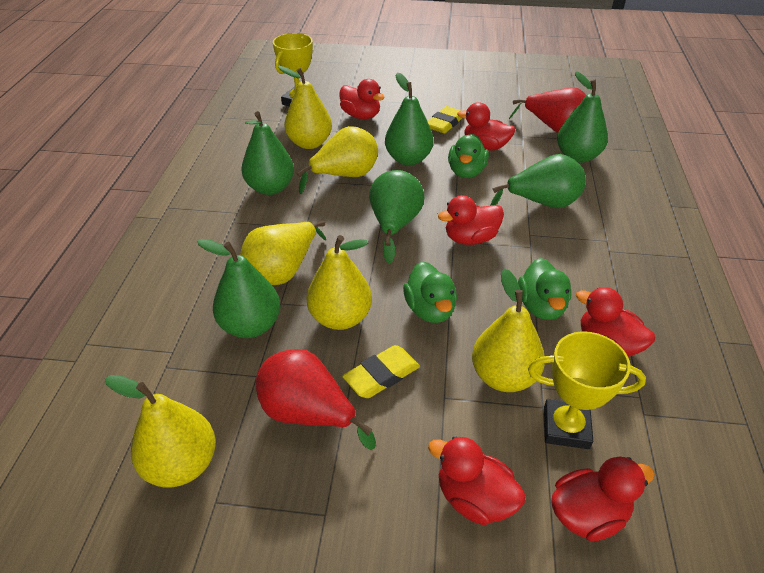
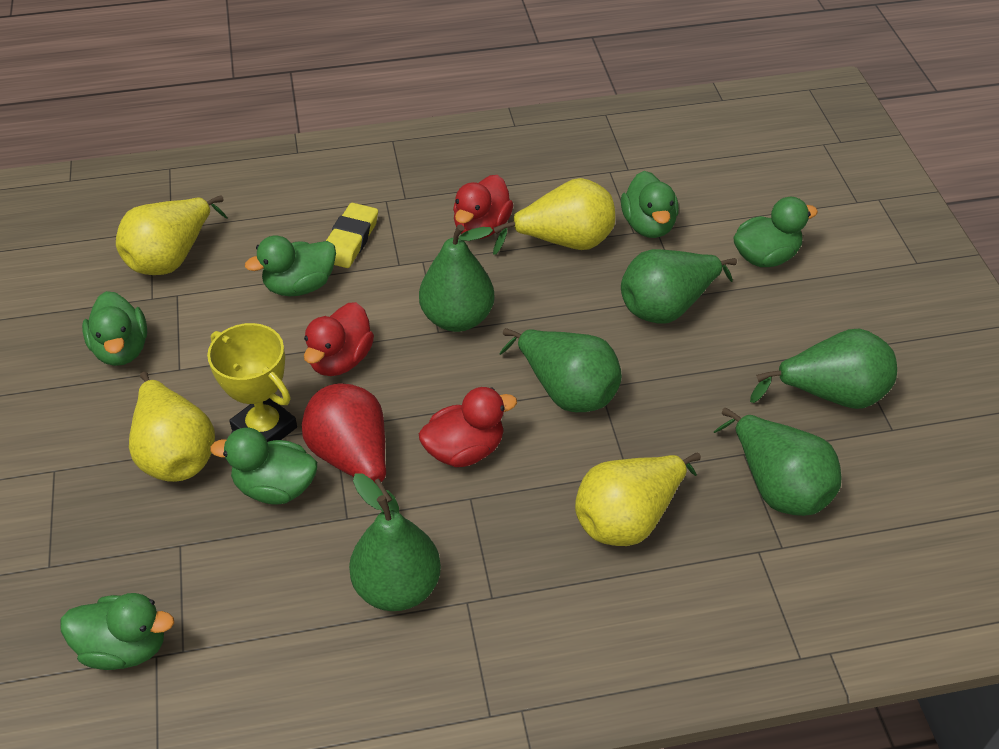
green duck: [403,261,457,323] [448,134,489,178] [518,258,571,320] = 3 -> [61,593,174,670] [82,291,147,366] [210,428,317,505] [245,236,336,296] [621,171,679,238] [733,197,818,267] = 6
red duck: [339,79,385,119] [428,436,526,525] [438,195,504,245] [457,102,516,151] [552,457,655,541] [576,287,655,357] = 6 -> [304,302,374,376] [419,387,517,467] [453,175,513,239] = 3
red pear: [256,349,376,450] [509,87,586,133] = 2 -> [302,383,399,512] = 1
yellow eraser: [342,345,420,398] [427,106,462,134] = 2 -> [326,203,378,268] = 1
yellow pear: [105,375,216,488] [240,221,326,285] [278,66,332,149] [297,126,378,194] [306,235,372,330] [472,269,545,392] = 6 -> [116,195,227,275] [129,372,215,482] [493,178,615,255] [575,452,701,546] = 4
yellow trophy: [273,33,313,106] [528,331,646,449] = 2 -> [207,323,297,442] = 1

